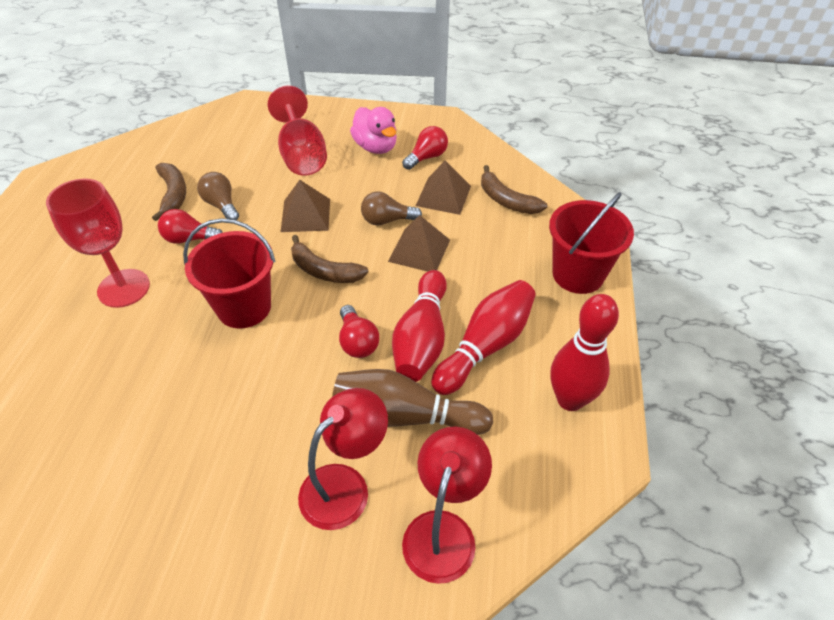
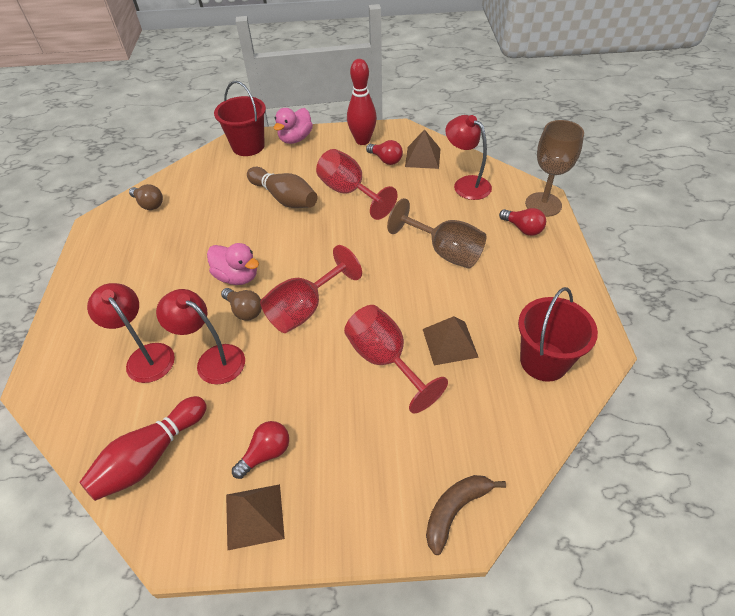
brown banana: [152,163,186,221] [291,235,369,283] [481,165,547,214] = 3 -> [426,475,506,555] = 1
brown goblet: none = 0 -> [387,198,486,269] [525,120,584,217] = 2
pink duck: [350,107,397,154] = 1 -> [207,243,259,285] [274,108,313,144] = 2
red bowling pin: [392,270,447,382] [431,280,536,395] [551,294,619,411] = 3 -> [79,396,207,501] [347,59,377,145] = 2
red goblet: [46,178,150,308] [268,86,327,176] = 2 -> [260,245,362,333] [316,149,398,220] [344,305,448,413] = 3
red lamp: [298,388,388,530] [402,427,492,584] = 2 -> [87,283,175,383] [156,289,245,384] [445,115,492,200] = 3

